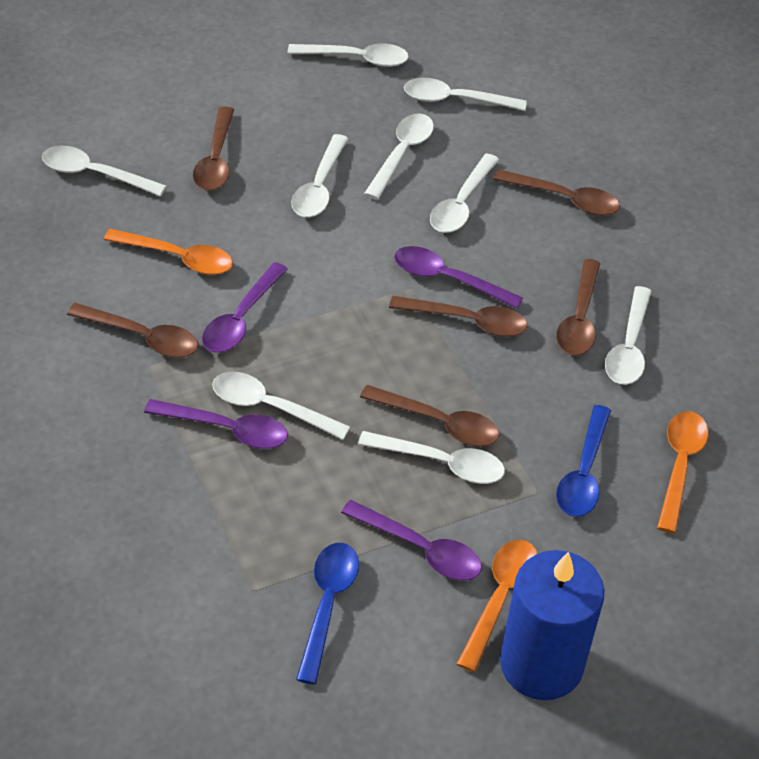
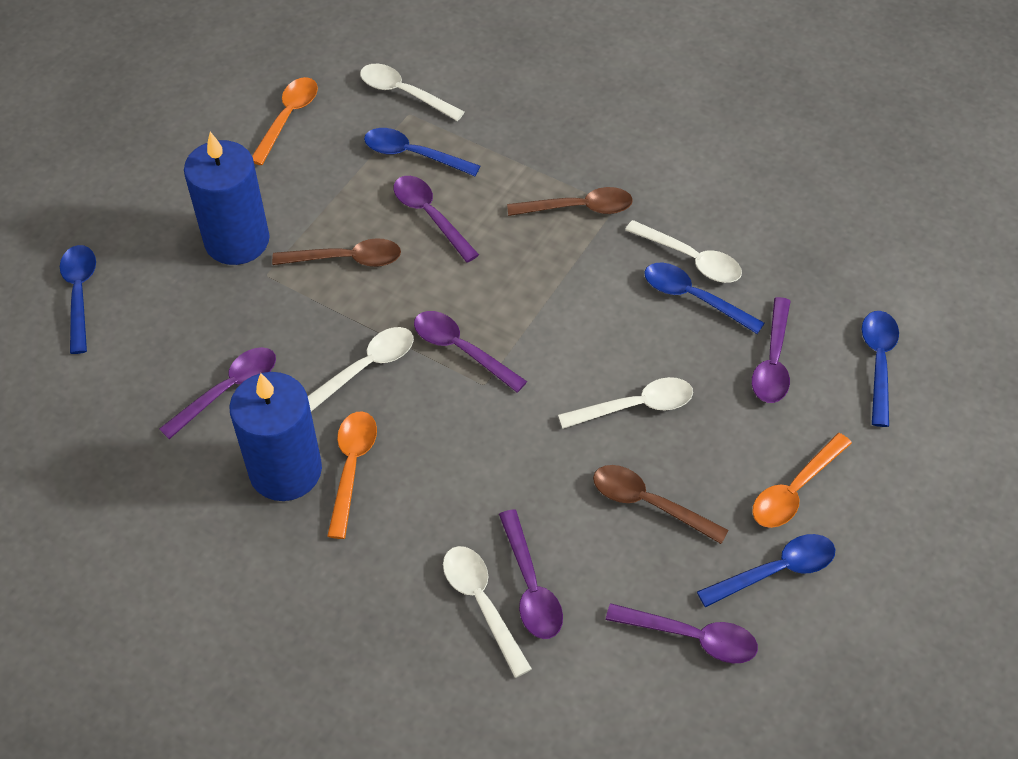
blue candle: [500,550,605,700] = 1 -> [184,132,270,265] [229,372,322,501] = 2
blue spoon: [296,543,359,684] [556,405,611,517] = 2 -> [60,245,96,354] [364,128,480,176] [644,263,765,334] [697,534,835,607] [862,311,899,427] = 5
brown spoon: [67,303,198,358] [193,107,234,191] [360,385,499,447] [389,296,527,337] [493,169,620,216] [556,259,600,356] = 6 -> [272,238,401,267] [507,187,633,216] [593,465,729,544] = 3
purple spoon: [144,399,288,449] [202,262,288,353] [341,500,482,581] [394,246,523,309] = 4 -> [159,347,276,439] [393,176,479,263] [414,311,527,393] [499,509,563,639] [606,603,758,663] [752,297,791,403] = 6
white spoon: [42,146,166,197] [212,372,350,440] [288,43,409,67] [291,134,348,217] [358,431,505,484] [364,113,434,200] [404,78,527,111] [430,153,499,233] [605,286,652,385] = 9 -> [308,327,414,411] [360,64,464,121] [443,546,532,678] [558,377,693,429] [625,220,742,283] = 5

